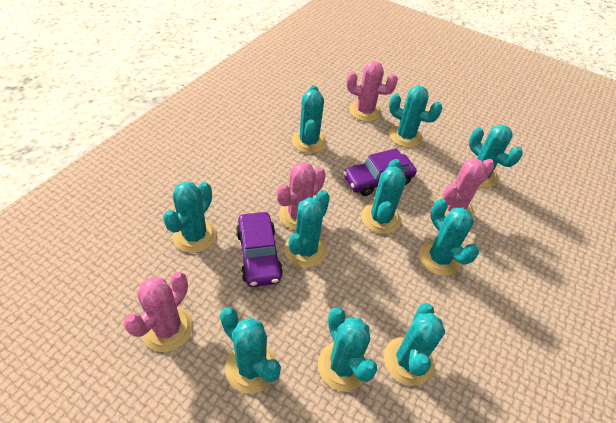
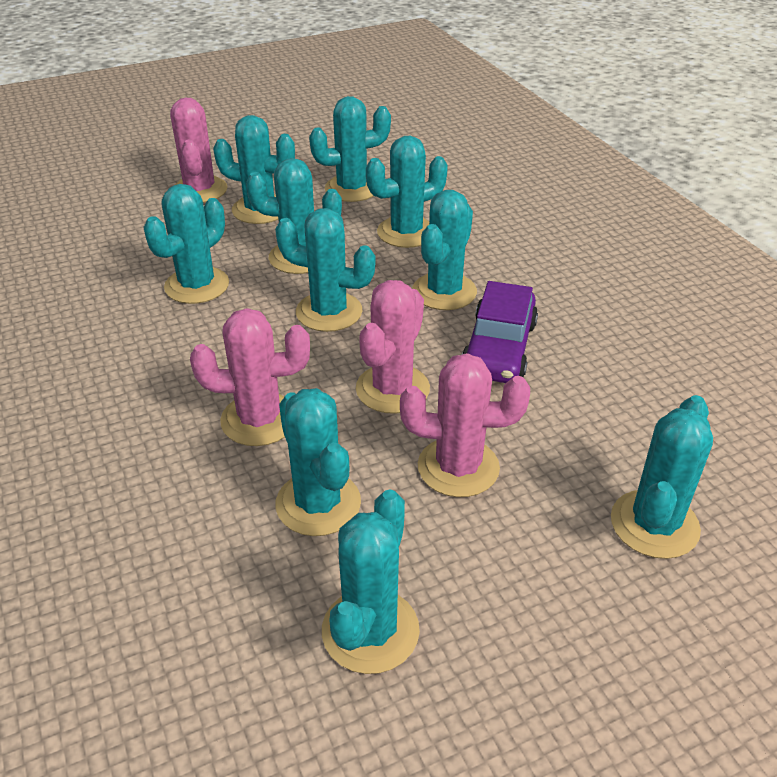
purple car: [236,212,283,287] [343,148,417,196] = 2 -> [462,281,538,383] = 1

